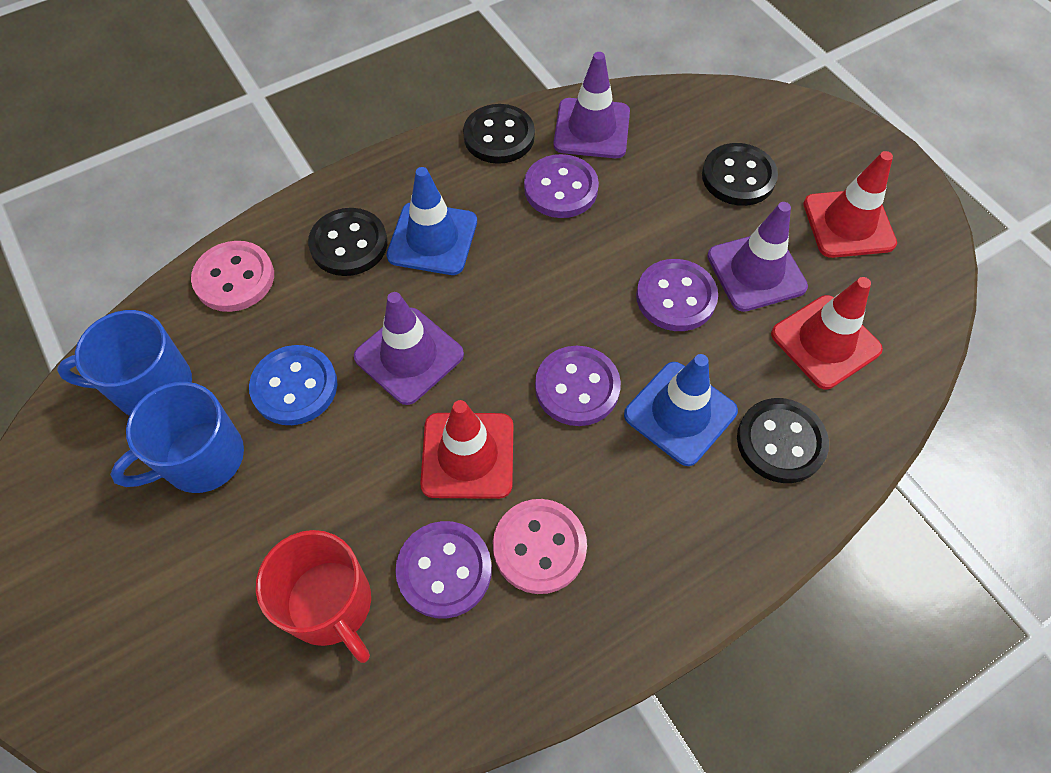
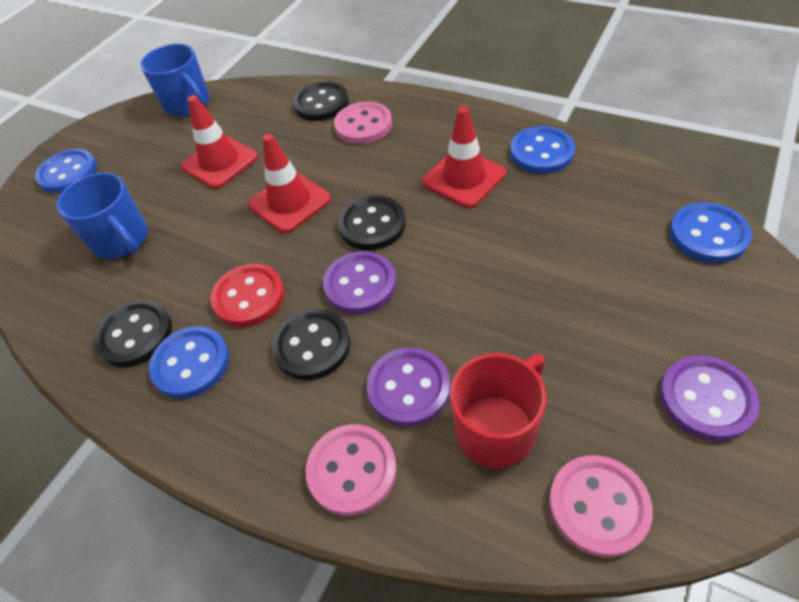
blue button: [249,345,337,425] = 1 -> [35,149,97,193] [149,326,229,399] [510,126,575,174] [669,202,752,263] = 4
blue traffic cone: [386,167,477,275] [624,354,738,466] = 2 -> none = 0
pink button: [191,241,274,312] [493,499,587,594] = 2 -> [305,424,397,516] [334,102,392,144] [549,455,653,558] = 3
purple button: [395,521,492,619] [524,154,599,218] [535,346,621,426] [636,259,718,331] = 4 -> [323,251,396,314] [367,347,450,427] [660,356,760,441] = 3
purple traffic cone: [354,292,464,405] [554,52,630,158] [707,202,808,312] = 3 -> none = 0
red button: none = 0 -> [211,264,285,327] = 1

